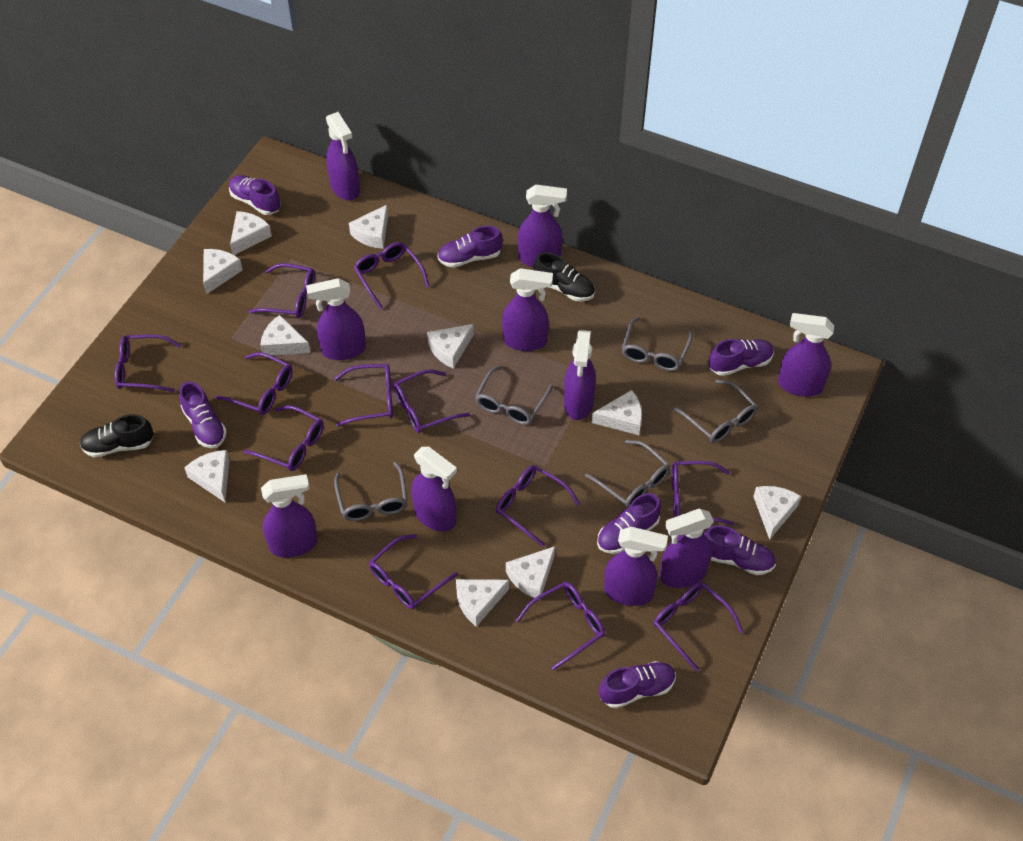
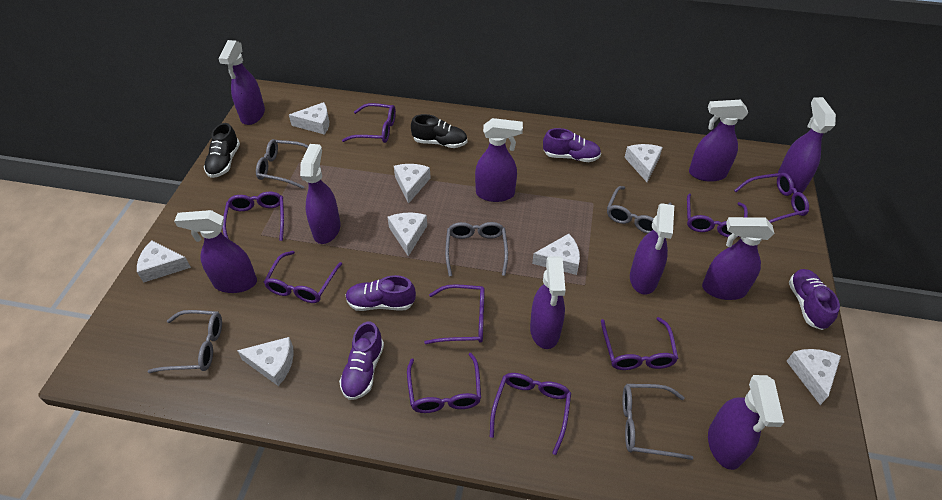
purple glasses: [115,334,182,392] [215,352,293,415] [244,405,324,471] [248,263,315,318] [334,364,393,426] [354,242,430,309] [369,534,458,609] [393,369,470,433] [496,465,580,547] [516,582,605,671] [654,582,743,671] [672,461,734,525] = 12 -> [222,192,284,241] [264,251,342,303] [342,103,396,143] [407,353,481,413] [424,284,485,344] [490,373,571,455] [601,317,679,370] [687,194,748,237] [734,173,809,223] = 9
purple shoe: [179,381,227,448] [229,175,281,215] [438,226,503,268] [597,493,661,554] [599,661,676,709] [703,525,776,575] [709,339,774,376] = 7 -> [339,322,384,400] [346,275,416,311] [543,128,601,162] [789,269,840,330] = 4
white cheese: [185,450,230,502] [203,249,243,295] [230,211,272,255] [260,315,310,355] [349,205,388,249] [427,324,474,369] [456,579,509,627] [506,546,555,598] [592,390,642,435] [753,486,801,540] = 10 -> [137,240,191,282] [237,337,294,386] [289,102,329,135] [388,213,427,257] [394,164,431,204] [532,234,580,275] [624,144,663,182] [786,349,841,405] = 8

